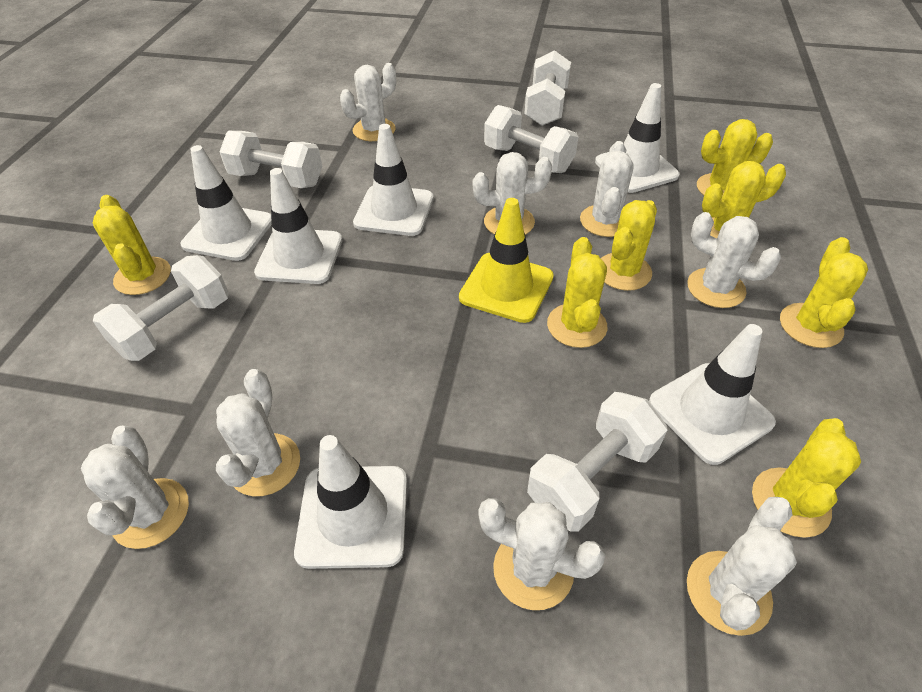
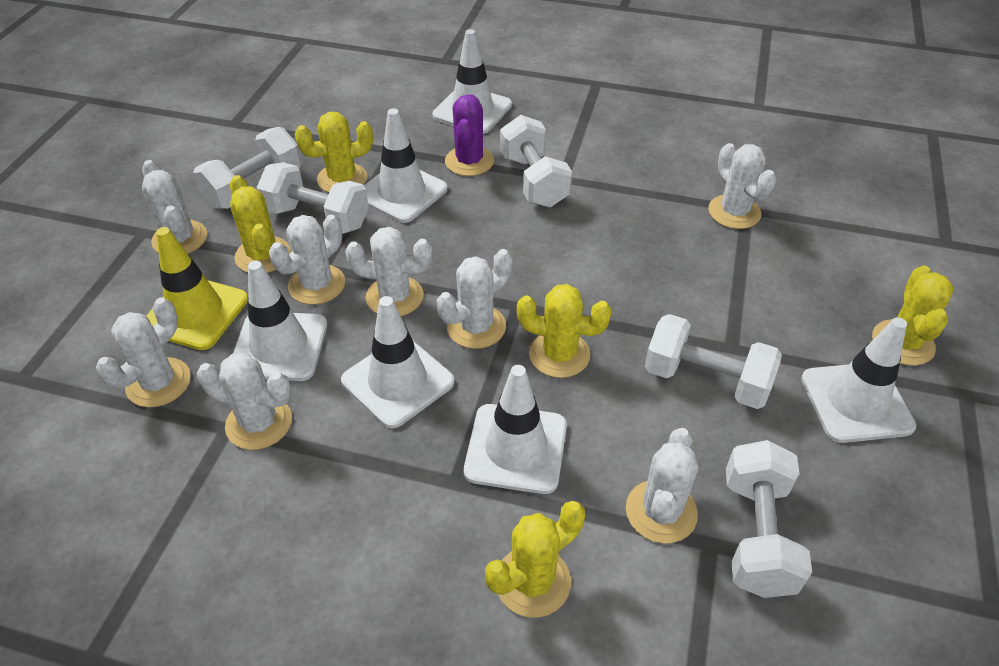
purple cactus: none = 0 -> [445,94,494,176] = 1
yellow cactus: [93,195,171,295] [547,237,607,348] [601,200,657,291] [697,119,773,199] [702,161,786,238] [752,418,861,538] [780,237,868,348] = 7 -> [230,175,291,273] [295,112,373,193] [485,501,585,618] [517,284,612,378] [872,265,954,366] = 5

